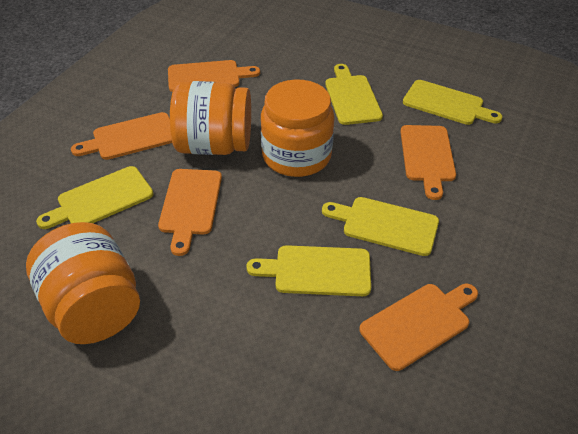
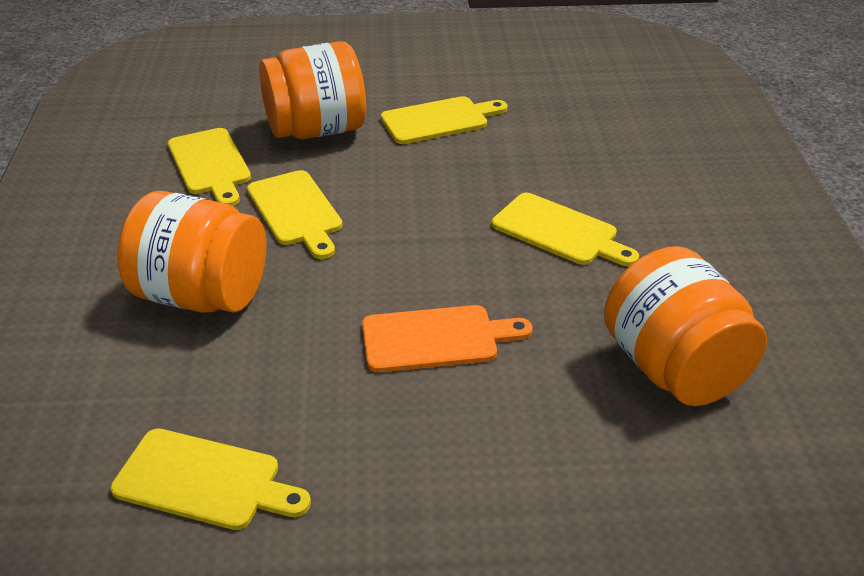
orange cutting board: [71,112,172,160] [158,169,222,256] [168,60,260,92] [359,284,478,371] [400,125,456,200] = 5 -> [362,305,533,372] = 1

